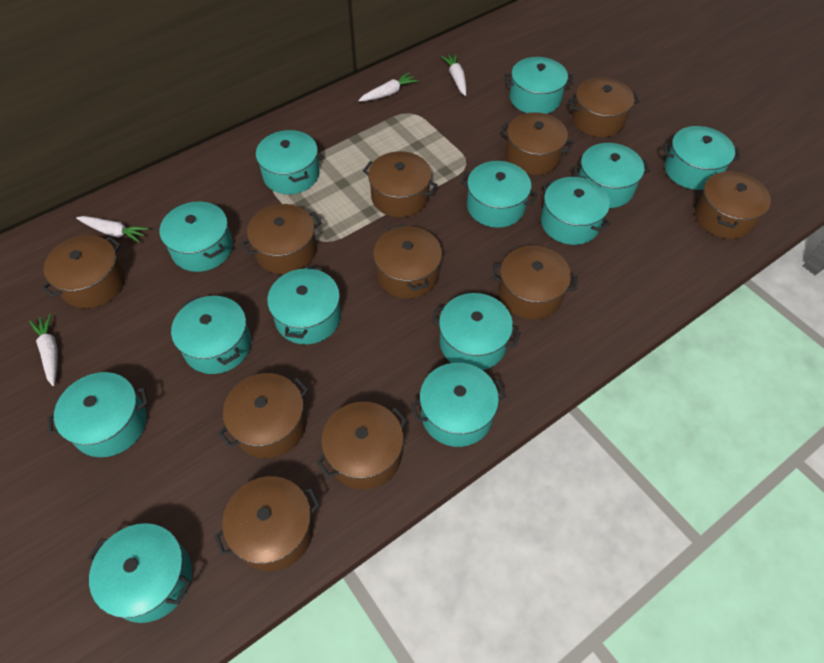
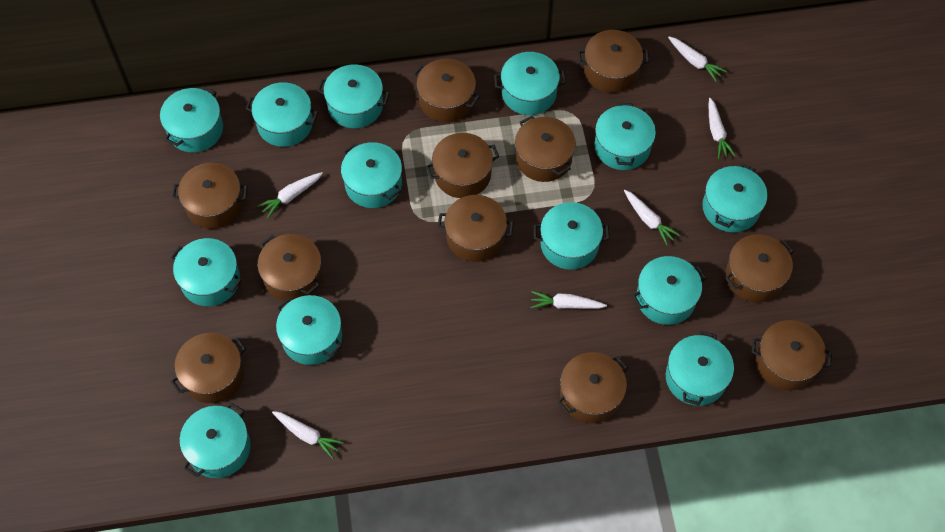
white carrot: [29,314,58,386] [76,216,149,243] [358,72,418,101] [441,54,467,96] = 4 -> [257,172,323,218] [272,411,344,459] [530,291,607,309] [624,190,680,246] [668,36,727,82] [709,98,736,159] = 6

